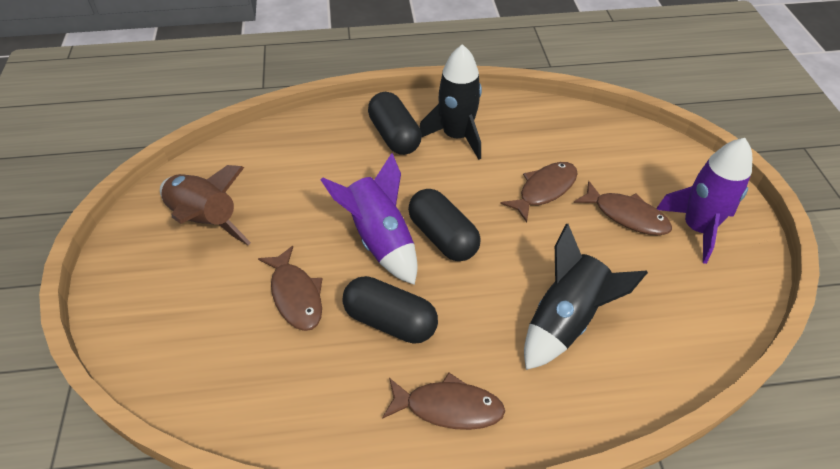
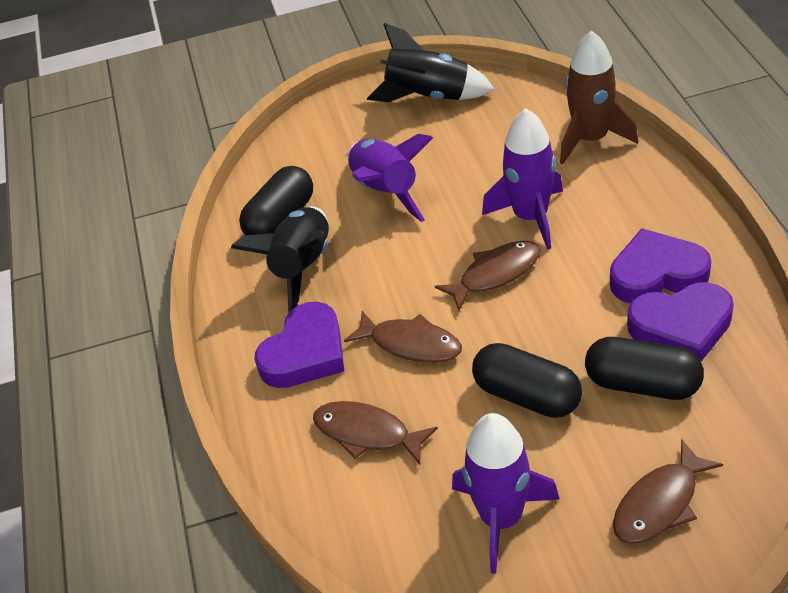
purple heart: none = 0 -> [254,302,344,388] [610,228,711,303] [627,282,734,361] = 3
purple rocket: [321,153,418,285] [656,138,752,264] = 2 -> [348,134,433,222] [452,413,560,574] [482,108,563,250] = 3

